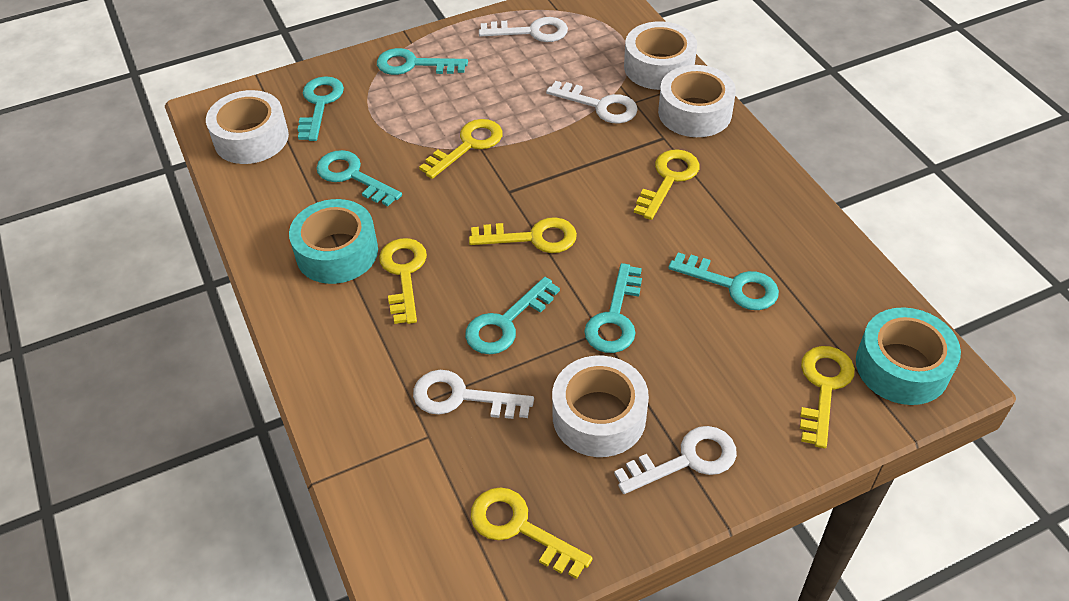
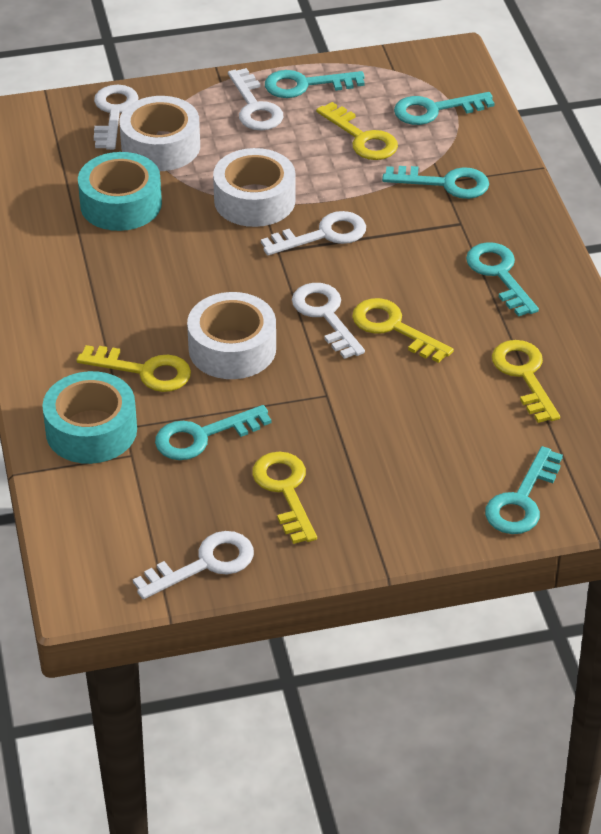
white key: [413,370,534,419] [479,17,568,42] [546,81,638,124] [614,426,737,494] = 4 -> [94,85,139,150] [133,531,254,599] [228,68,283,130] [261,211,366,255] [292,283,365,359] = 5
white tape: [206,90,289,164] [552,356,649,457] [624,21,697,90] [658,65,736,137] = 4 -> [119,96,200,171] [187,292,276,379] [213,148,296,227] = 3
yellow key: [379,238,427,324] [419,119,503,179] [469,217,577,253] [471,487,593,579] [634,149,699,220] [800,346,855,448] = 6 -> [76,345,191,392] [252,452,317,544] [316,102,398,160] [352,298,454,363] [492,340,560,423] = 5

